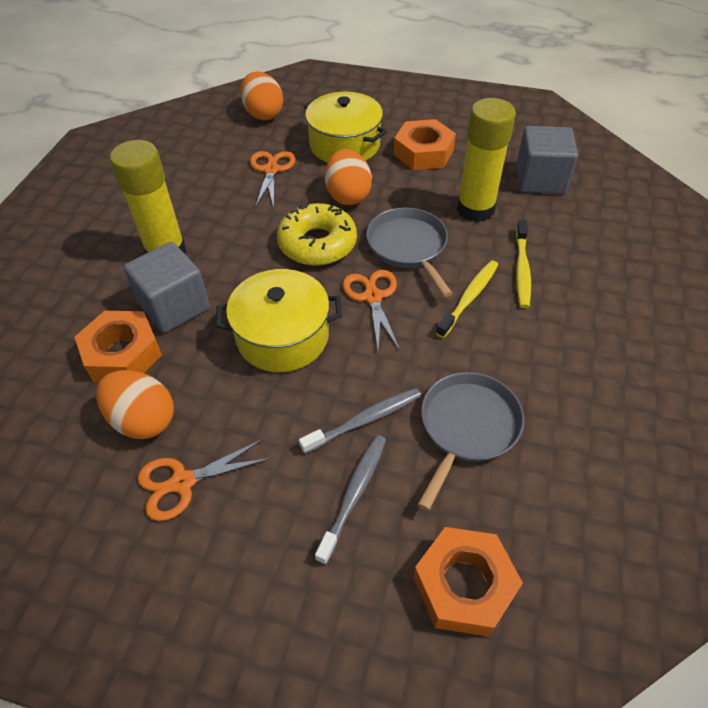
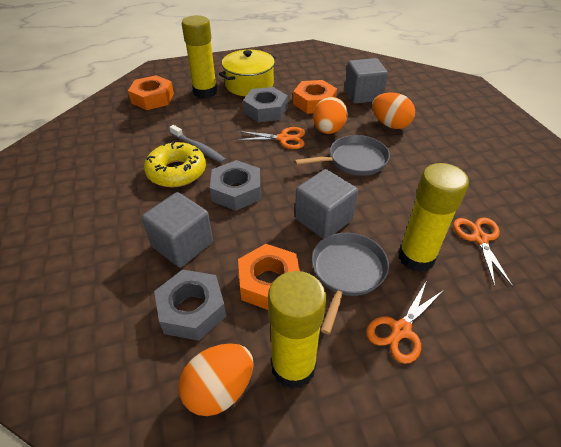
grey cube: [123,242,210,333] [516,126,578,194] = 2 -> [142,192,213,268] [295,169,358,239] [345,58,388,104] = 3
grey nut: none = 0 -> [154,269,226,341] [210,160,261,211] [243,87,288,122] = 3
grey toothbrush: [299,388,421,454] [315,435,386,565] = 2 -> [169,125,226,163] = 1
yellow glue stick: [110,140,187,254] [457,98,516,222] = 2 -> [182,15,217,98] [268,271,326,389] [398,163,469,272] = 3
yellow pot: [216,269,342,372] [304,92,387,163] = 2 -> [219,50,276,96] = 1
yellow toothbrush: [436,260,498,338] [516,220,531,308] = 2 -> none = 0

